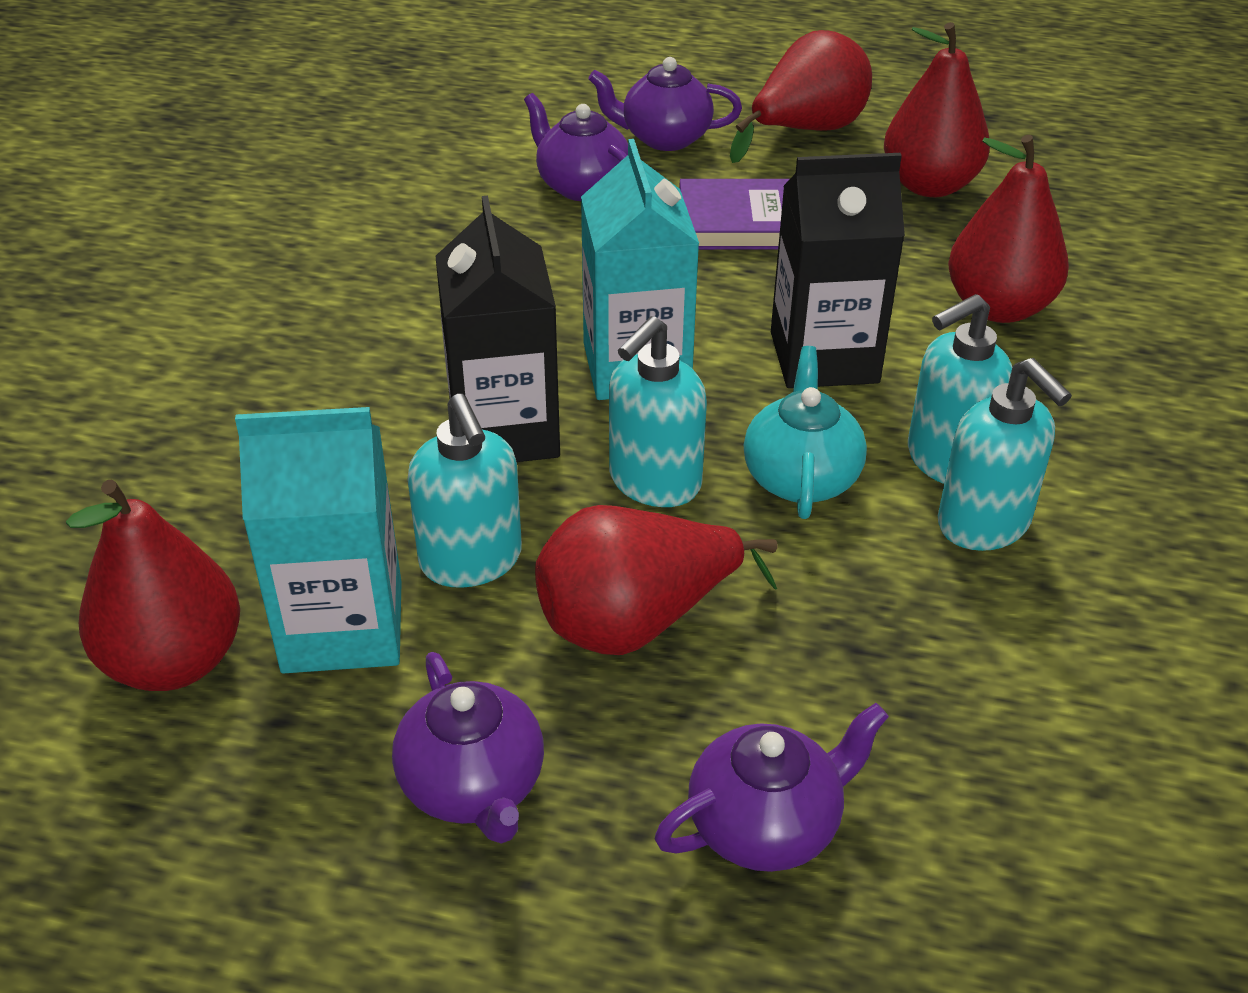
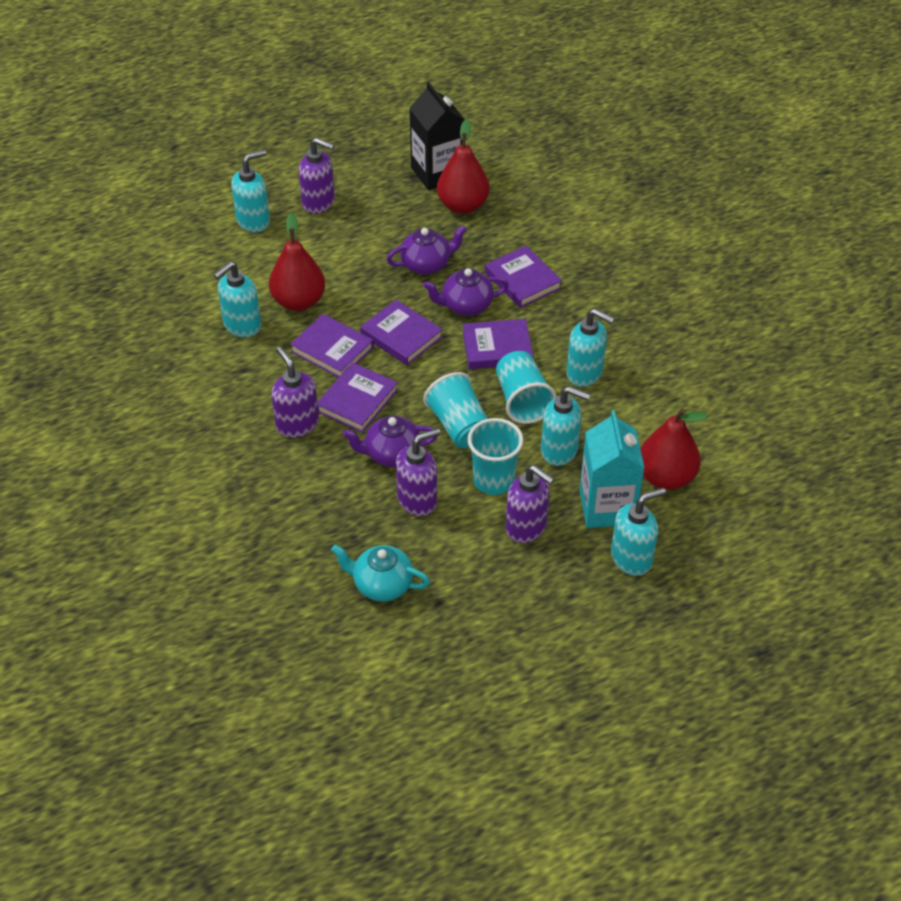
black carton: [435,196,560,462] [771,153,905,388] = 2 -> [409,82,465,190] = 1
purple book: [679,179,790,250] = 1 -> [290,314,374,377] [317,362,398,433] [360,300,443,365] [463,319,534,369] [485,246,562,308] = 5
purple soap dispenser: none = 0 -> [271,347,319,438] [299,137,335,214] [396,428,440,516] [506,465,554,543] = 4
purple teapot: [392,652,544,844] [524,93,628,201] [588,57,742,151] [655,703,889,872] = 4 -> [343,416,438,467] [387,225,467,275] [423,268,509,316] = 3
red pear: [66,480,240,691] [535,505,778,655] [730,30,872,163] [884,22,990,197] [948,135,1069,323] = 5 -> [269,213,325,311] [437,119,490,214] [640,408,708,490] = 3
turquoise carton: [235,407,402,674] [581,139,699,400] = 2 -> [579,410,645,528] = 1
turquoise cup: none = 0 -> [423,372,488,448] [467,418,523,495] [496,351,557,424] = 3
turquoise soap dispenser: [407,394,522,588] [609,316,707,507] [908,294,1012,484] [938,358,1072,551] = 4 -> [214,261,261,337] [231,150,270,232] [541,386,591,466] [567,309,615,387] [611,488,666,576] = 5

